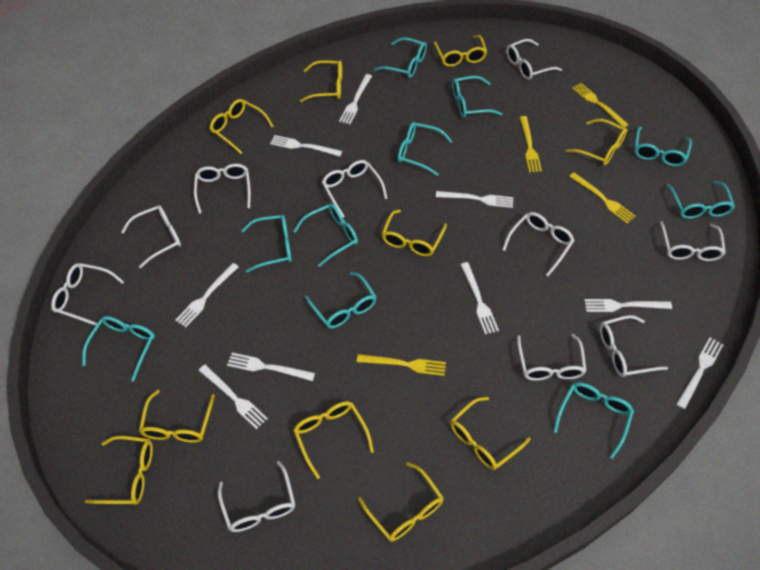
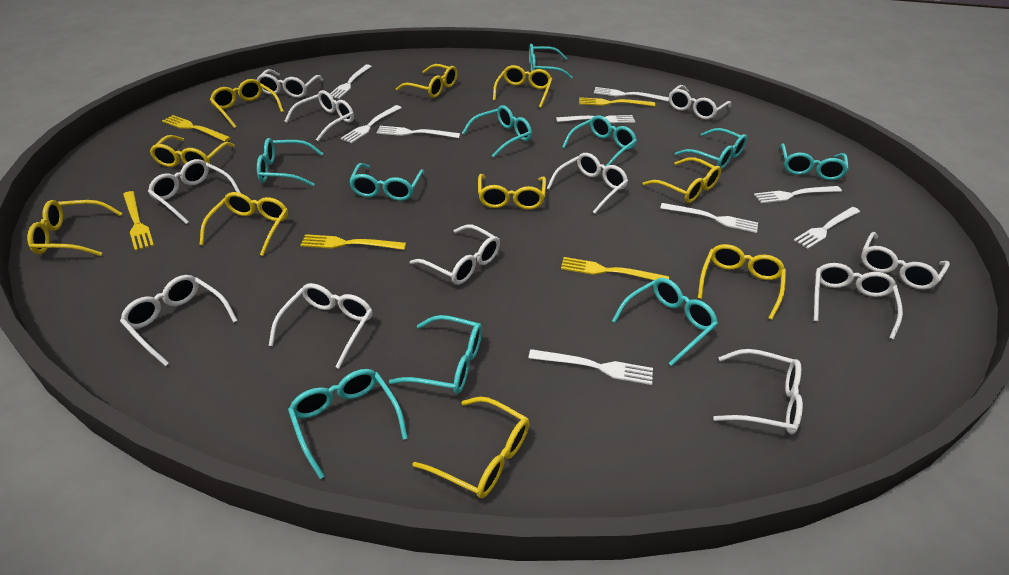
white glasses: [51,263,124,326] [121,205,181,268] [194,164,251,214] [218,461,295,532] [322,160,387,218] [502,212,575,276] [506,39,562,80] [517,334,586,381] [600,315,668,377] [660,221,726,261] = 10 -> [120,275,238,366] [148,159,241,224] [256,69,323,98] [269,283,373,369] [284,90,354,141] [410,225,500,285] [547,153,628,214] [669,85,731,120] [713,349,803,434] [814,263,903,339] [861,232,950,290] = 11
yellow fork: [357,354,446,376] [520,116,542,172] [569,173,636,223] [572,83,629,128] = 4 -> [123,191,154,251] [162,115,231,142] [300,234,406,250] [561,257,669,280] [579,97,655,106] = 5

